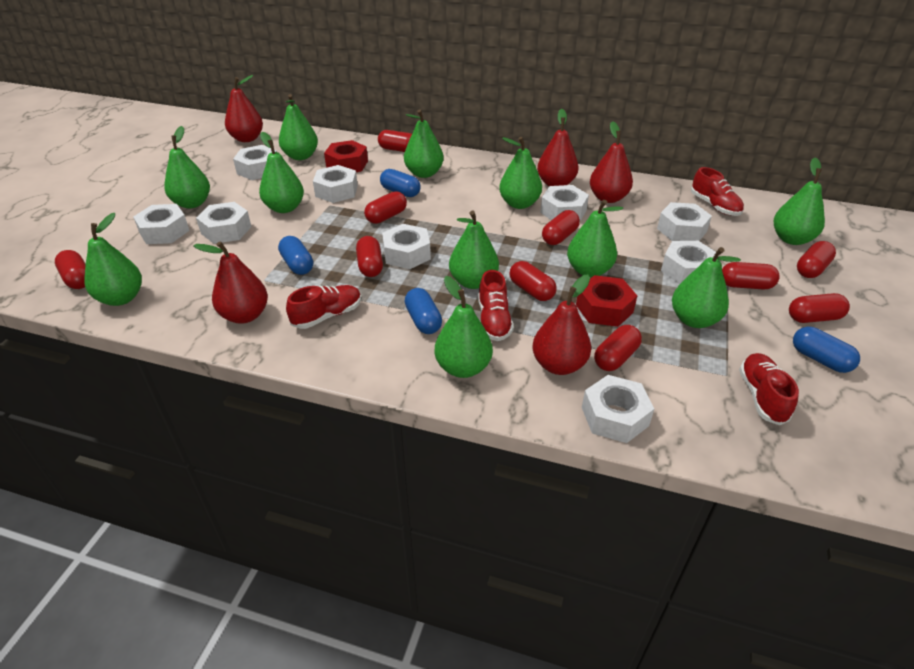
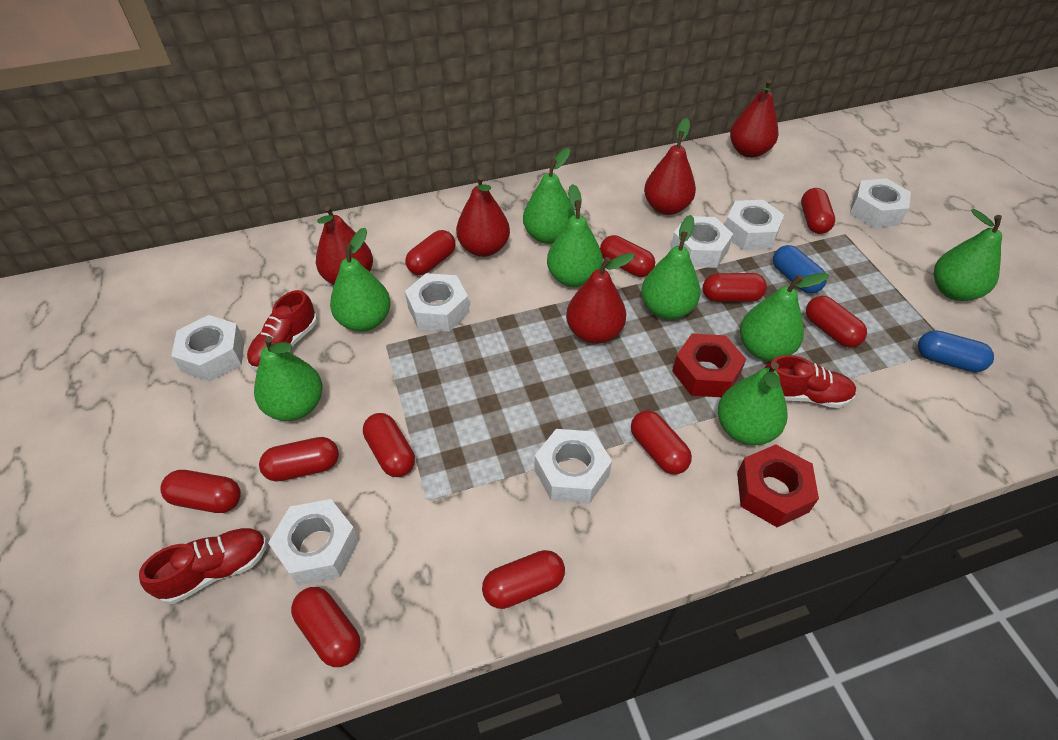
blue capsule: [278,236,313,275] [380,169,421,197] [405,288,442,334] [793,327,860,373] = 4 -> [773,245,827,293] [918,330,994,372] = 2
green pear: [84,213,142,306] [164,126,210,209] [259,132,304,213] [279,94,318,160] [404,109,444,178] [435,276,493,378] [449,211,499,289] [499,137,542,209] [567,200,623,277] [672,247,741,328] [774,157,825,245] = 11 -> [254,336,322,421] [330,228,391,332] [523,148,575,244] [547,184,603,287] [641,215,700,319] [718,362,788,445] [740,273,829,361] [934,209,1002,301] = 8
red capsule: [55,250,86,289] [356,236,383,277] [364,191,407,224] [378,130,412,152] [510,261,556,301] [542,210,580,245] [594,325,642,371] [722,262,780,290] [789,293,850,323] [797,241,836,278] = 10 -> [160,470,241,513] [259,437,339,481] [291,587,361,667] [363,413,415,477] [405,230,455,275] [482,550,565,609] [600,235,655,277] [631,411,692,474] [703,273,767,302] [801,188,835,234] [806,296,867,348] = 11
red shoe: [286,285,361,329] [478,270,514,341] [691,167,744,216] [739,353,799,425] = 4 -> [139,528,267,604] [247,290,317,370] [765,355,857,408] = 3
white nut: [133,204,190,244] [196,202,251,244] [233,145,277,180] [313,165,358,203] [382,224,431,269] [540,185,589,221] [582,375,654,443] [657,202,712,241] [661,241,716,284] = 9 -> [171,315,245,382] [268,499,359,586] [405,273,470,332] [535,429,612,504] [670,216,733,268] [725,200,784,250] [850,178,911,228] = 7

